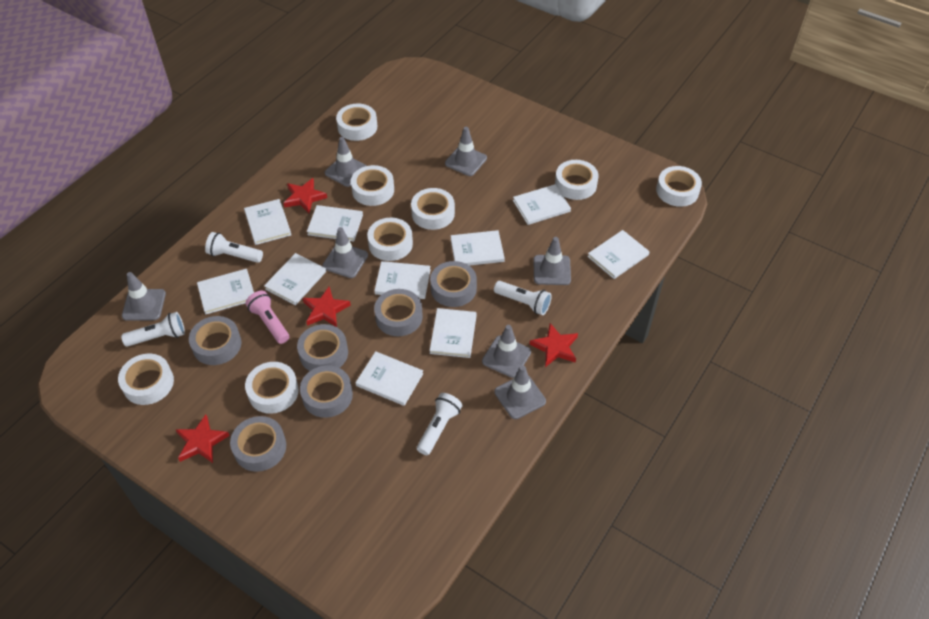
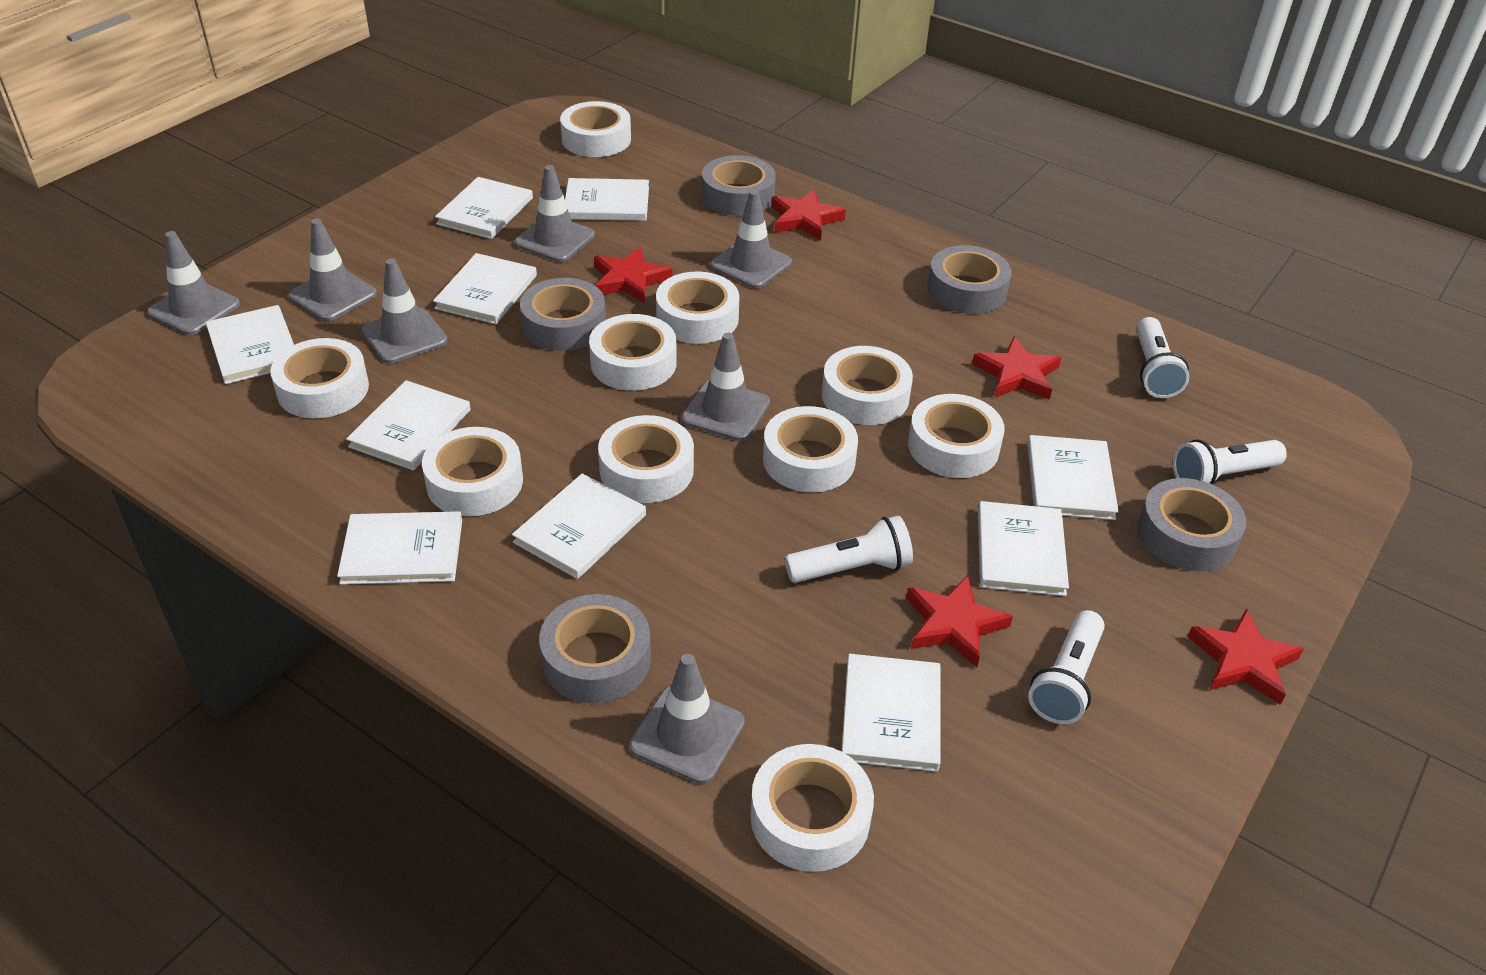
grey tape: [189,316,242,365] [230,416,286,472] [297,324,348,371] [300,365,353,418] [374,289,423,336] [430,261,477,307] = 6 -> [520,278,606,351] [539,594,651,703] [702,155,776,216] [927,245,1012,314] [1137,478,1246,571] = 5
pink flashlight: [245,290,289,344] = 1 -> none = 0
red star: [175,414,230,463] [283,178,327,213] [303,287,351,327] [530,323,578,367] = 4 -> [594,247,673,304] [771,189,846,241] [906,575,1013,667] [972,337,1061,400] [1188,609,1304,705] = 5
white tape: [118,354,174,405] [245,362,299,414] [336,104,377,141] [351,165,394,206] [367,218,413,261] [411,188,455,230] [555,160,598,200] [656,166,702,207] = 8 -> [270,338,369,418] [422,427,523,516] [560,101,631,157] [589,314,677,391] [598,415,694,503] [656,272,739,344] [750,744,874,872] [763,406,858,492] [822,346,913,425] [908,394,1005,478] = 10

